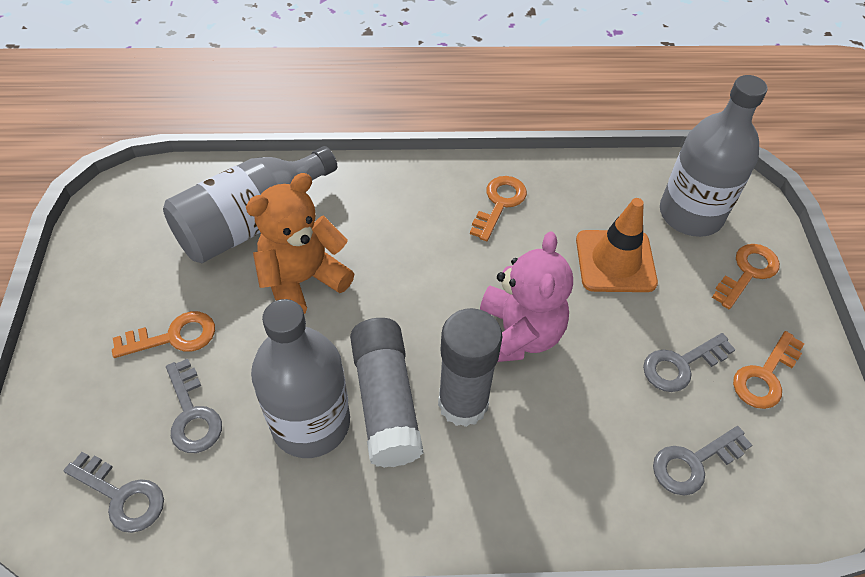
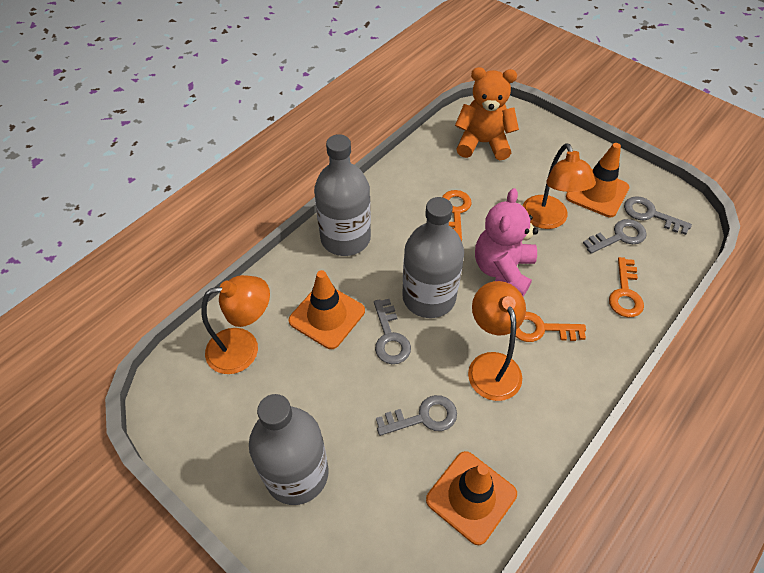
grey glue stick: [350,318,424,468] [438,308,502,427] = 2 -> none = 0
orange key: [112,311,215,358] [470,176,527,241] [712,244,780,309] [733,331,805,409] = 4 -> [442,190,472,241] [516,312,586,342] [609,257,644,317] = 3
orange lamp: none = 0 -> [201,275,270,374] [468,281,526,401] [523,143,596,229] = 3
orange traffic cone: [576,198,658,292] = 1 -> [289,270,365,349] [426,451,517,545] [566,143,629,217] = 3

